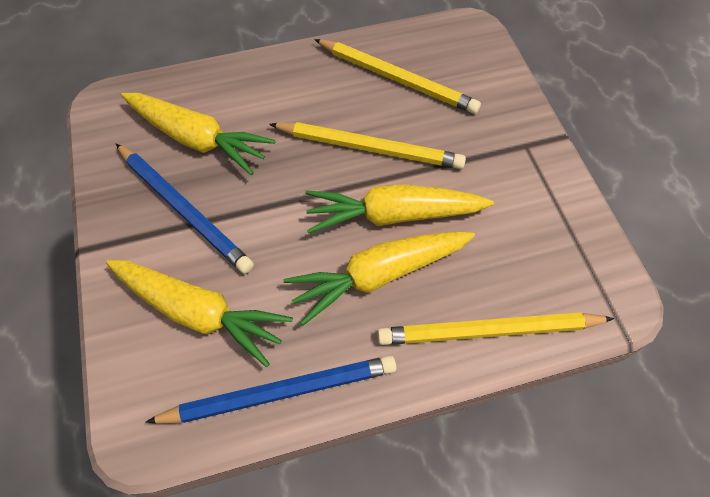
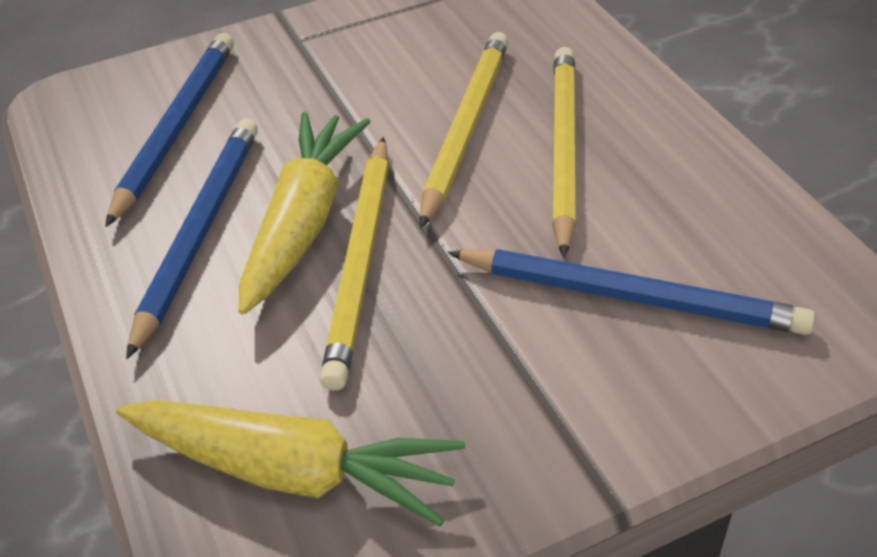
blue pencil: [116,144,254,274] [145,355,397,424] = 2 -> [105,33,234,227] [126,118,258,359] [447,249,815,335] = 3
yellow carrot: [106,260,293,367] [121,93,276,175] [284,232,475,326] [305,184,494,234] = 4 -> [116,400,465,526] [239,112,371,315] = 2

